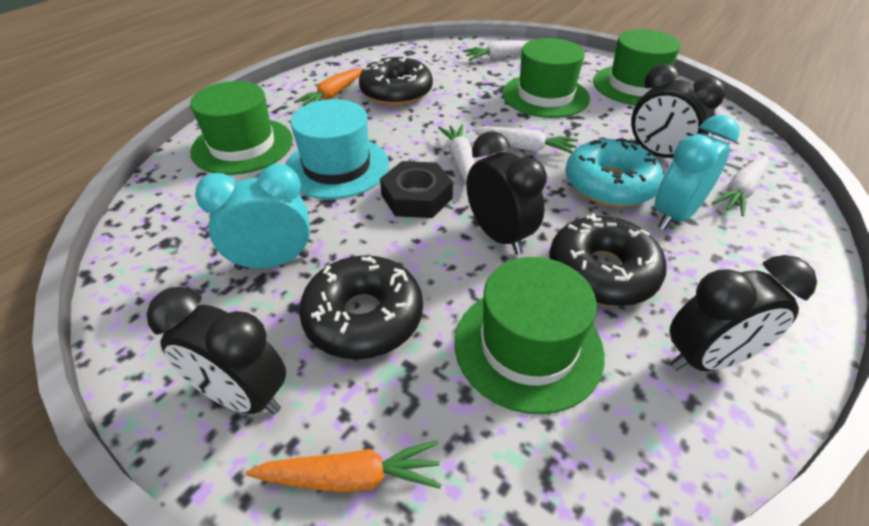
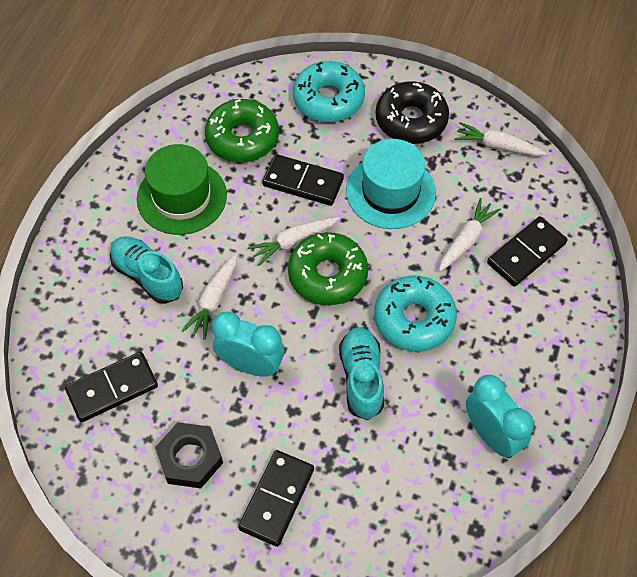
black clock: [147,287,286,415] [467,131,547,255] [631,64,725,158] [669,255,817,371] = 4 -> none = 0
black domino: none = 0 -> [65,352,158,422] [238,450,314,547] [262,154,344,206] [487,216,567,287] = 4
black donut: [299,255,423,359] [359,56,433,106] [549,213,667,306] = 3 -> [376,81,449,144] = 1
green donut: none = 0 -> [205,99,279,163] [288,232,368,305] = 2
green hat: [190,81,293,175] [455,257,605,414] [502,38,590,118] [593,29,681,105] = 4 -> [137,144,227,235] = 1
orange carrot: [246,440,441,493] [294,68,363,106] = 2 -> none = 0
turquoise donut: [565,138,663,207] = 1 -> [293,61,365,122] [374,275,457,352] = 2
turquoise shoe: none = 0 -> [110,236,183,304] [339,327,384,420] = 2

